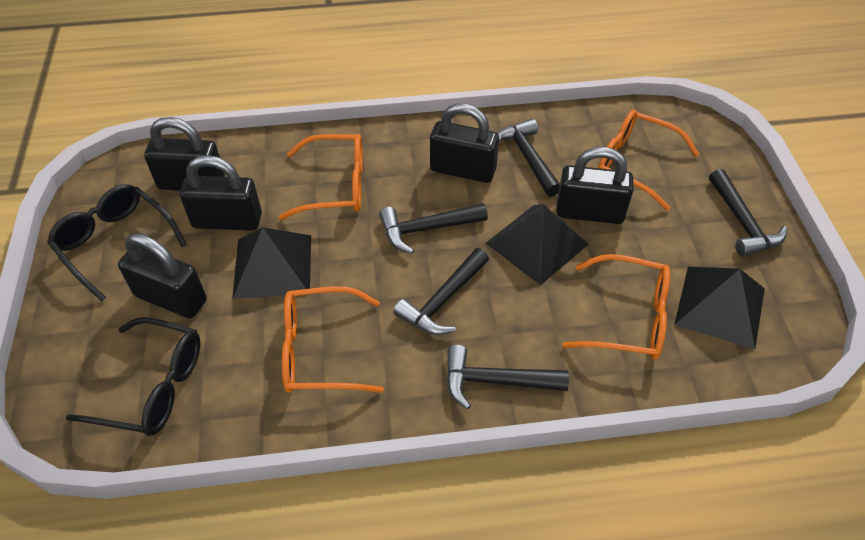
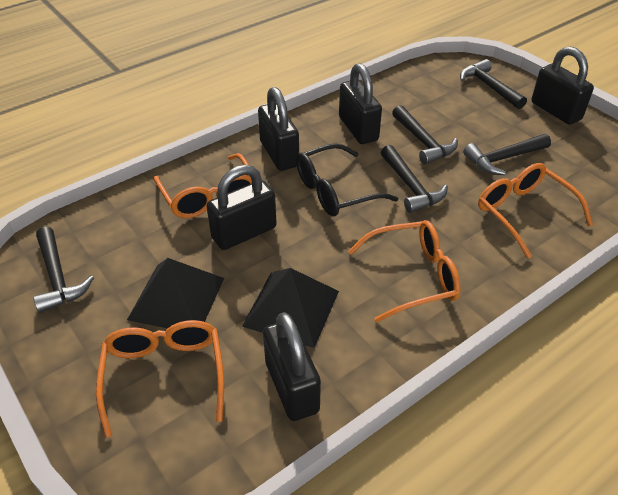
black glasses: [47,184,187,301] [66,317,200,436] = 2 -> [296,143,398,216] = 1
black pyramid: [232,227,311,299] [486,204,588,285] [674,267,765,349] = 3 -> [127,258,224,329] [242,268,339,348] = 2

